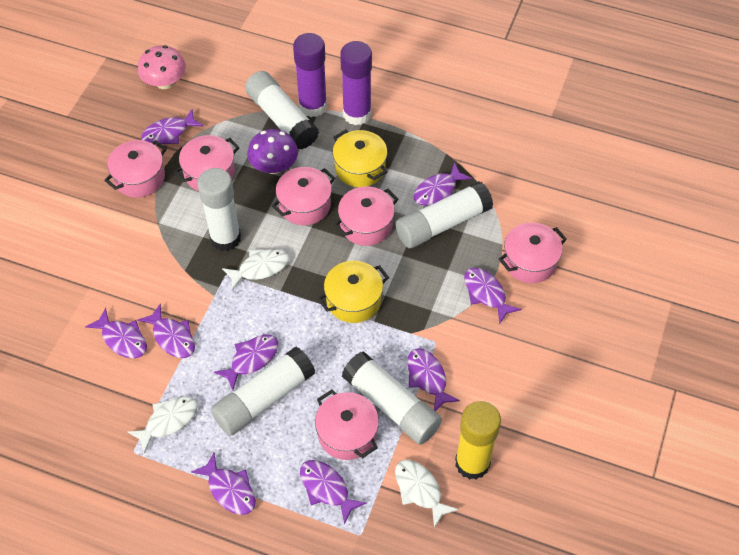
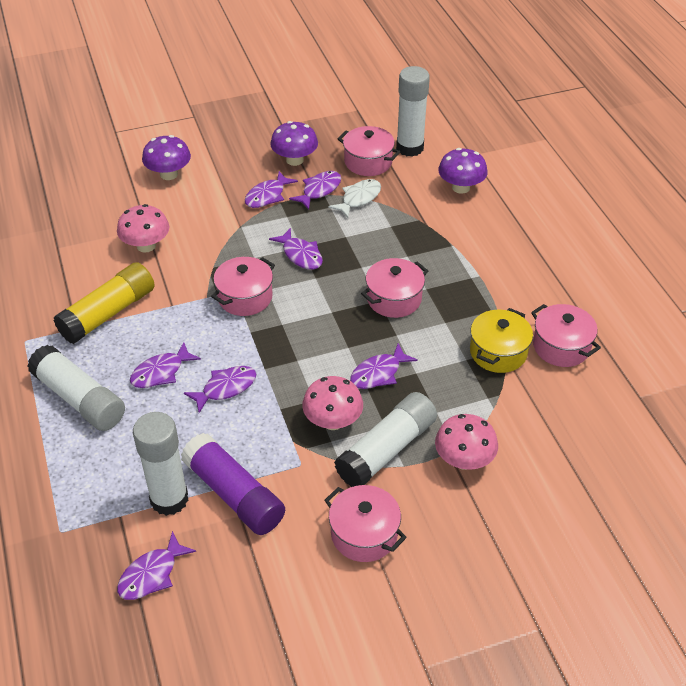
pink mushroom: [138,45,186,89] = 1 -> [117,204,169,253] [302,376,363,430] [435,414,498,470] = 3
pink pot: [104,140,167,198] [174,135,240,191] [272,167,335,225] [315,390,379,460] [334,186,399,246] [499,223,567,283] = 6 -> [211,257,275,316] [324,485,407,562] [338,126,400,176] [361,258,428,318] [531,304,601,367] = 5
purple fish: [85,307,147,358] [138,304,195,358] [141,109,203,145] [191,453,256,515] [214,335,278,390] [300,460,366,525] [407,348,460,411] [414,162,472,206] [464,268,522,324] = 9 -> [117,531,196,600] [130,342,201,388] [184,366,256,413] [245,171,298,208] [269,228,323,270] [289,171,341,210] [350,343,418,389] = 7
purple glue stick: [293,33,327,117] [340,41,372,125] = 2 -> [181,433,285,535] = 1
purple mushroom: [247,129,298,174] = 1 -> [142,135,191,180] [270,121,318,166] [438,148,488,194] = 3
white fish: [128,396,198,454] [222,249,289,290] [395,460,459,528] = 3 -> [328,179,381,218] = 1
white glue stick: [197,168,241,251] [211,347,315,436] [245,71,319,150] [342,351,442,444] [396,181,493,248] = 5 -> [27,345,125,431] [133,412,188,516] [334,392,437,487] [396,66,430,157] = 4
yellow pot: [318,261,389,323] [333,129,387,187] = 2 -> [470,308,533,373] = 1

